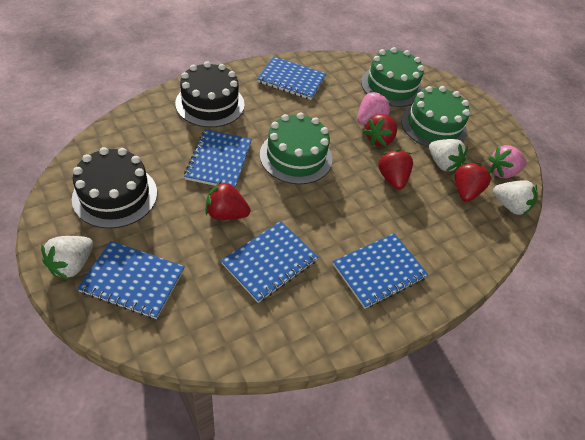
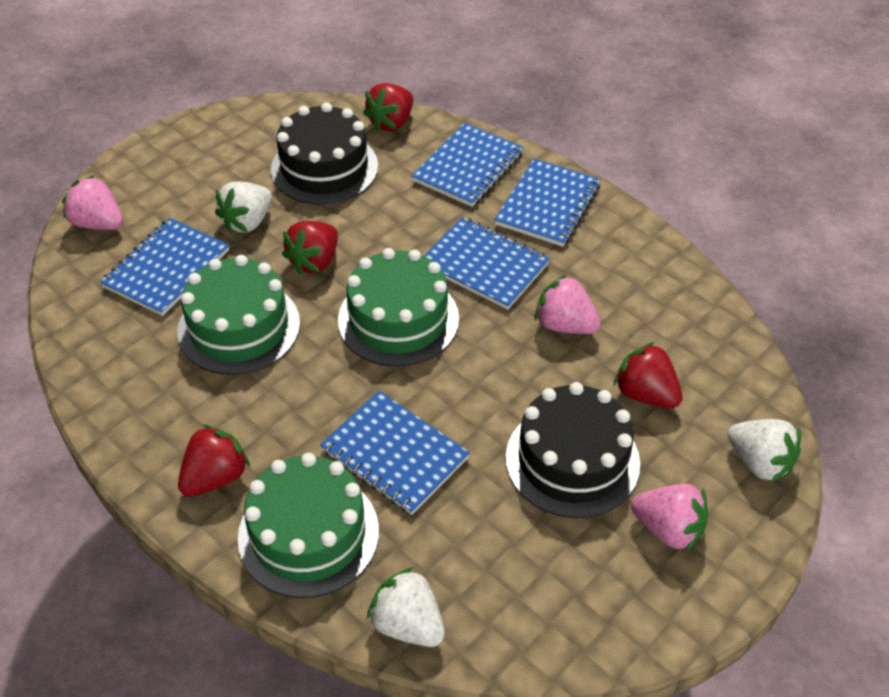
pink strawberry: [357,91,391,125] [488,145,527,178] = 2 -> [62,175,123,230] [535,274,601,334] [631,484,708,552] = 3

